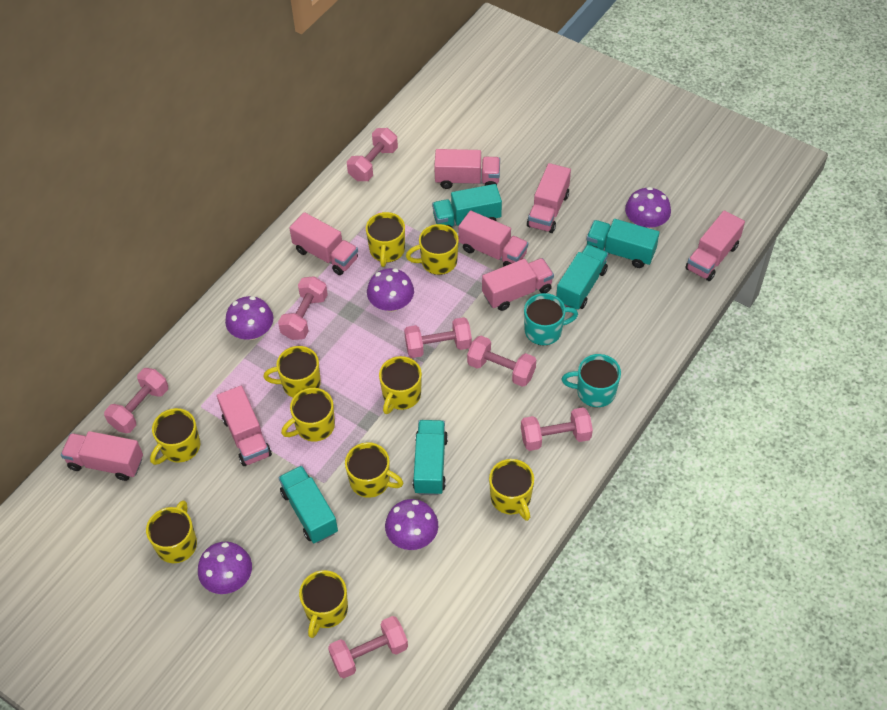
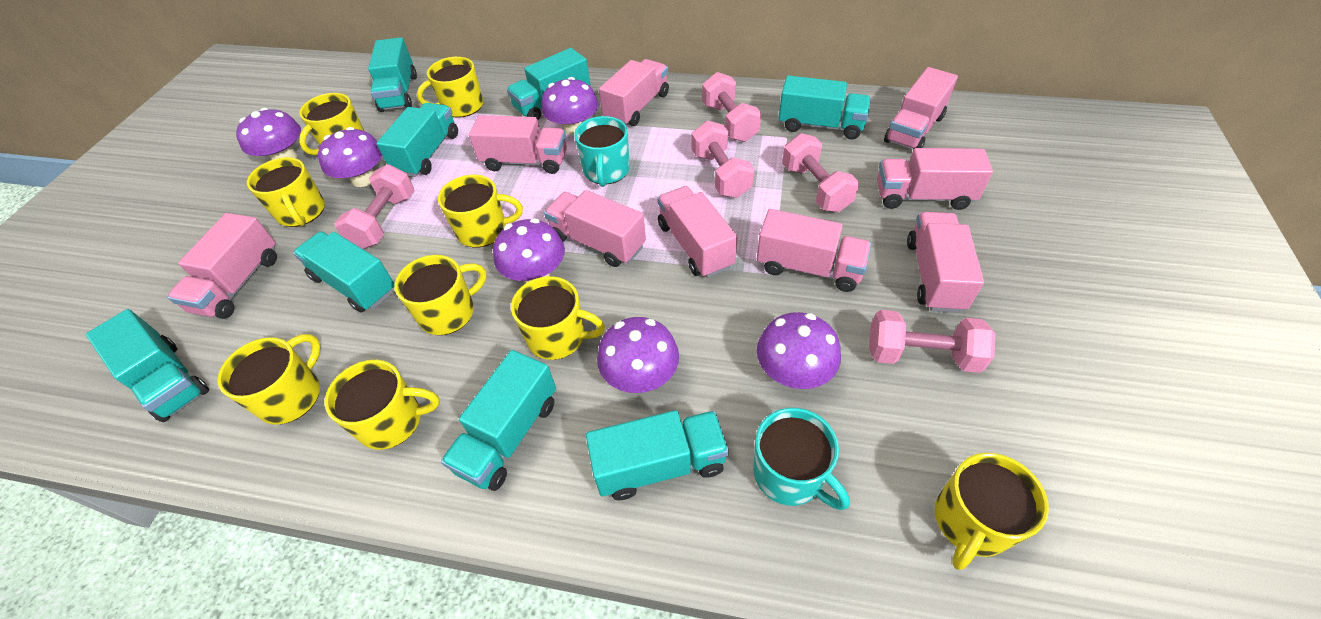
pink dumbbell: [104,368,168,433] [278,276,328,340] [328,616,408,678] [347,128,398,181] [404,317,472,358] [467,336,536,387] [521,407,593,451] = 7 -> [334,164,415,249] [692,121,755,198] [702,72,762,142] [782,133,859,212] [869,310,995,373] = 5
pink truck: [61,431,143,481] [217,386,272,466] [289,212,358,275] [434,149,500,189] [458,210,528,267] [482,258,554,311] [527,163,571,233] [686,210,745,281] = 8 -> [167,213,277,319] [469,115,567,174] [544,190,646,267] [599,59,669,126] [657,186,738,278] [757,209,872,292] [877,148,993,210] [884,67,958,150] [907,212,984,313] = 9
purple mushroom: [198,541,252,594] [225,296,273,340] [367,268,414,312] [385,499,438,550] [625,187,671,229] = 5 -> [236,108,301,160] [318,127,382,187] [493,218,565,283] [542,77,598,135] [597,317,679,393] [757,312,841,389] = 6
turquoise truck: [278,466,338,543] [413,420,448,495] [432,184,502,228] [556,244,608,310] [586,219,660,268] = 5 -> [86,309,209,422] [293,232,395,312] [368,37,417,112] [377,103,458,177] [441,350,556,491] [507,48,590,120] [586,410,729,500] [778,75,871,140] = 8
yellow mug: [146,500,197,563] [150,408,200,465] [263,346,321,397] [281,388,335,442] [299,570,348,638] [345,442,403,498] [366,212,405,267] [379,356,422,414] [406,224,459,275] [489,459,534,521] = 10 -> [217,334,321,425] [247,157,325,227] [299,93,364,155] [325,360,440,450] [395,255,487,335] [417,57,483,118] [438,175,523,248] [511,276,605,360] [935,453,1049,570] = 9

